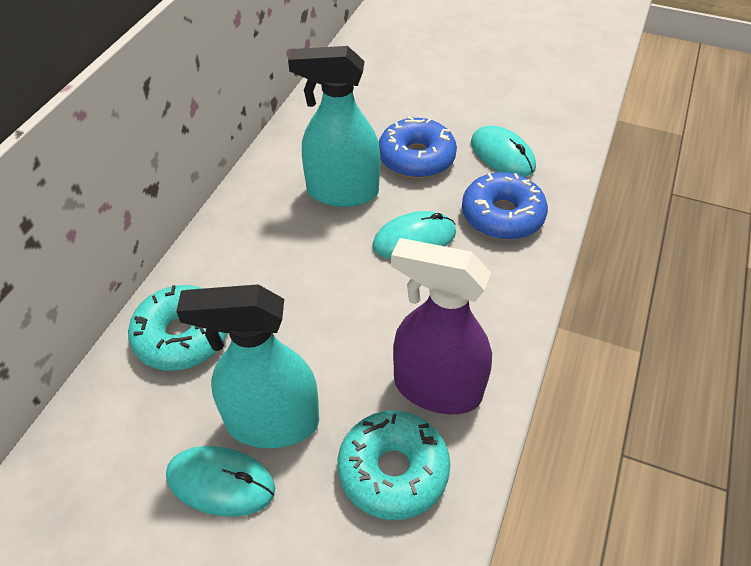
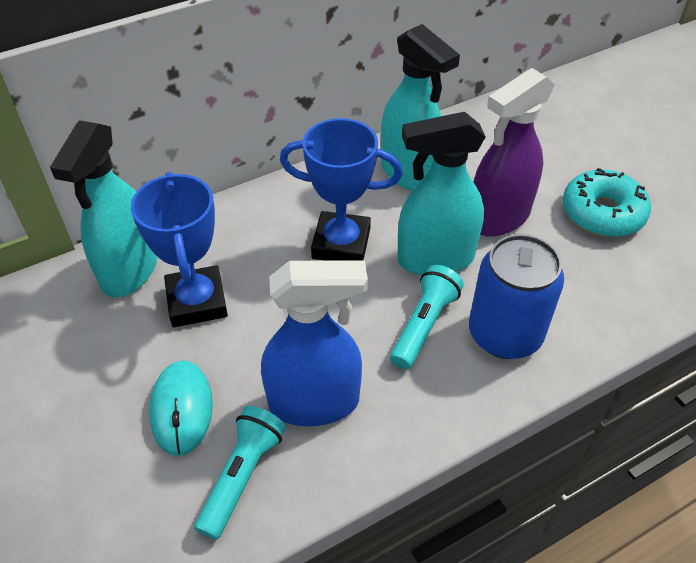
blue can: none = 0 -> [469,234,564,359] = 1
blue donut: [379,116,457,178] [462,172,548,240] = 2 -> none = 0
blue spray bottle: none = 0 -> [261,260,368,426] = 1
blue trophy: none = 0 -> [131,172,228,327] [280,118,403,261] = 2
turquoise donut: [128,285,227,371] [338,410,450,520] = 2 -> [563,168,651,237] = 1
turquoise flashlight: none = 0 -> [194,406,286,540] [390,265,464,369] = 2
turquoise mouse: [166,446,275,517] [372,211,456,259] [471,126,536,177] = 3 -> [149,360,213,456] = 1
turquoise spray bottle: [176,284,319,448] [288,46,381,207] = 2 -> [50,120,158,297] [381,24,460,191] [397,112,486,275] = 3

